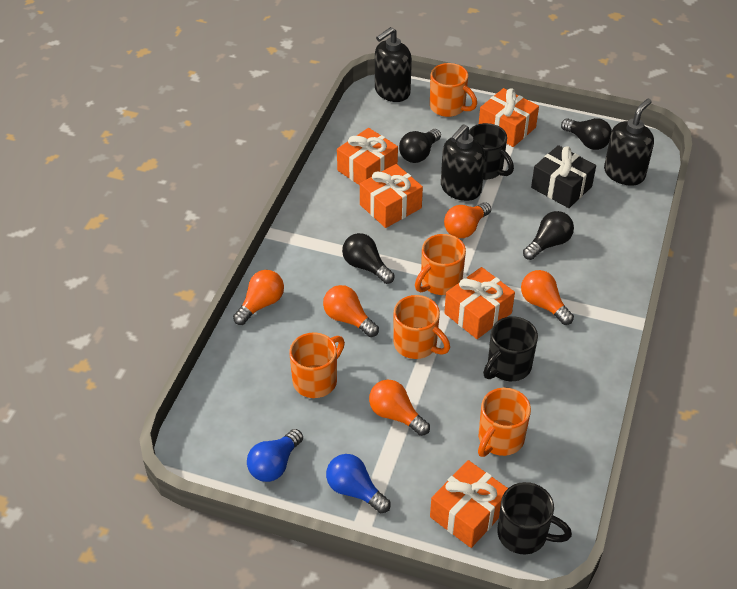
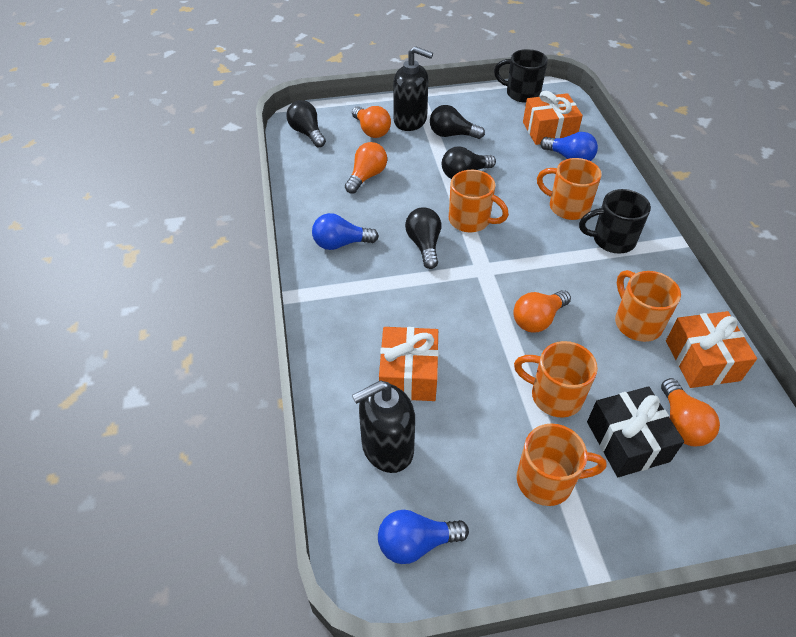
black mug: [469,123,514,180] [483,316,538,381] [497,482,572,554] = 3 -> [494,49,548,103] [579,189,651,253] = 2
black soap dispenser: [375,27,412,102] [441,124,485,201] [604,99,654,186] = 3 -> [352,380,415,473] [393,46,433,131] = 2
blue light bulb: [247,429,303,482] [326,454,391,513] = 2 -> [312,213,379,250] [378,510,469,564] [540,132,598,161] = 3
orange gift: [337,128,398,185] [360,164,423,228] [430,460,508,548] [444,267,515,339] [479,88,539,147] = 5 -> [379,327,439,401] [523,91,583,145] [666,311,757,388] = 3
orange light bulb: [233,270,284,325] [323,285,379,337] [369,379,430,436] [444,202,491,238] [521,270,574,325] = 5 -> [345,142,387,194] [352,106,391,138] [513,290,571,333] [661,378,720,446] = 4

